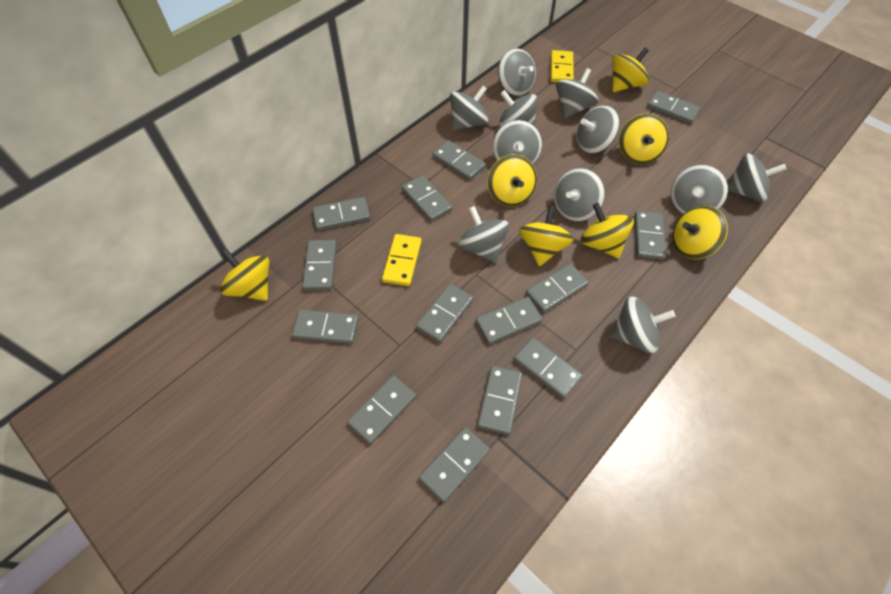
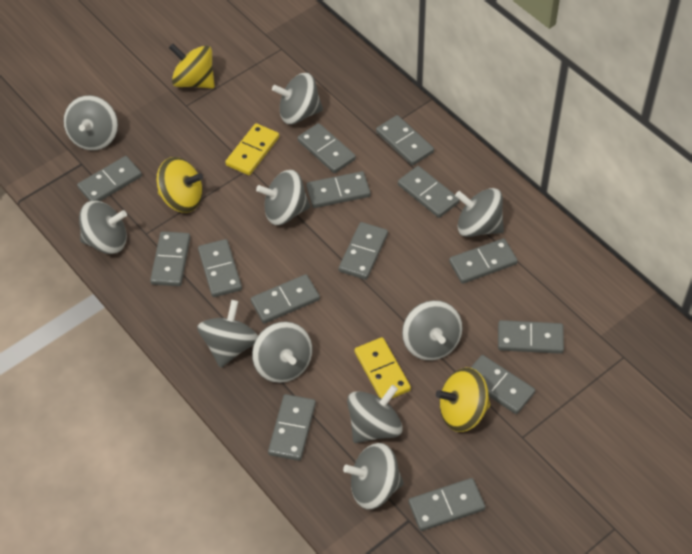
grey spinning top: [450,86,488,131] [458,206,509,263] [493,120,542,164] [498,48,536,96] [499,90,538,128] [554,168,605,221] [556,68,598,118] [576,105,620,153] [609,296,675,354] [671,165,728,214] [727,153,787,202] = 11 -> [63,95,118,151] [79,201,127,254] [197,300,258,368] [252,321,312,383] [256,170,310,225] [272,73,323,125] [343,443,404,510] [347,385,403,443] [402,300,463,361] [455,188,504,237] = 10
yellow spinning top: [220,249,270,301] [487,154,537,207] [519,205,574,266] [581,203,634,258] [612,48,649,92] [619,114,669,164] [673,206,728,260] = 7 -> [157,157,203,213] [169,44,215,88] [436,368,490,432] = 3

